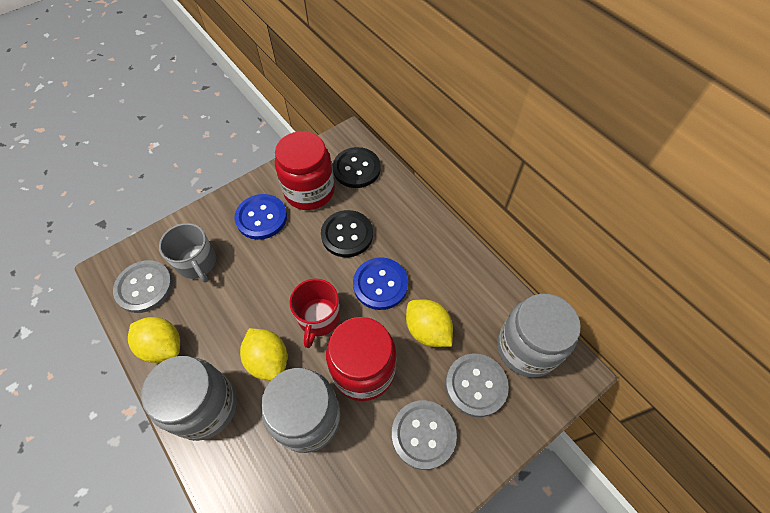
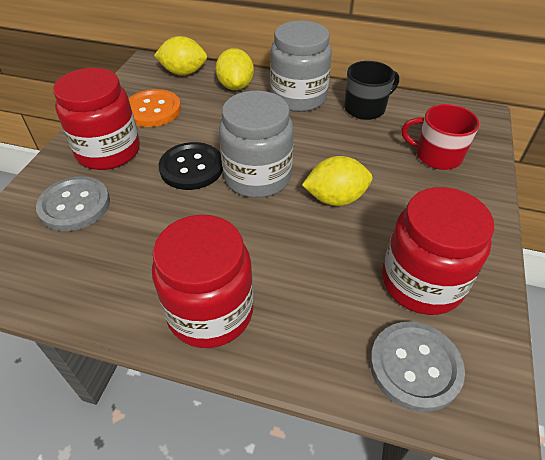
black button: [321,210,373,257] [333,147,381,188] = 2 -> [159,142,223,190] = 1
black mug: none = 0 -> [344,61,399,120] = 1
blue button: [234,194,287,240] [353,257,408,310] = 2 -> none = 0
grey button: [113,260,173,313] [392,400,457,470] [446,354,509,417] = 3 -> [36,176,110,231] [370,322,465,412] = 2
grey jar: [141,356,237,441] [261,368,341,453] [497,294,581,377] = 3 -> [219,91,294,198] [270,21,332,112] = 2
grey mug: [159,223,216,283] = 1 -> none = 0
orange button: none = 0 -> [129,89,181,127] = 1
red jar: [275,131,335,210] [326,317,396,401] = 2 -> [53,68,140,170] [152,215,253,348] [382,187,494,315] = 3

